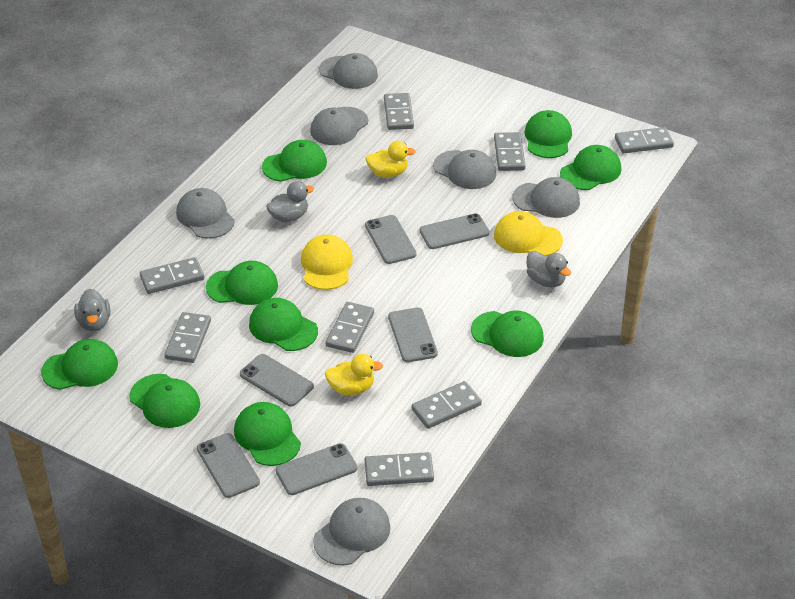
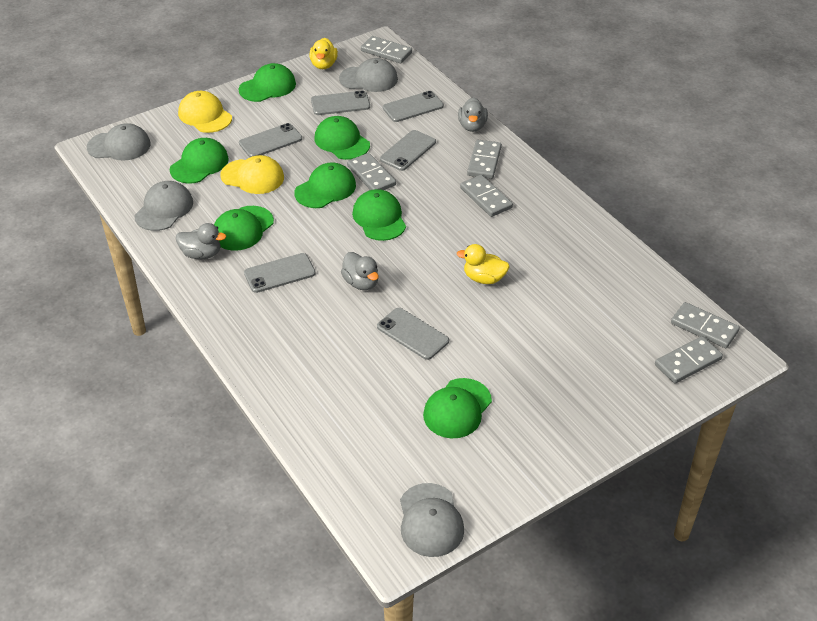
green cap: [41,339,118,390] [129,374,200,428] [206,261,278,305] [234,402,301,466] [249,298,318,351] [262,140,327,182] [471,311,544,357] [524,110,572,158] [560,145,621,190] = 9 -> [170,138,229,184] [214,206,274,251] [239,63,296,102] [295,162,356,208] [314,116,370,160] [352,189,406,241] [423,378,492,438] = 7
grey cap: [176,188,235,239] [310,107,368,145] [313,498,391,565] [319,53,378,89] [433,150,496,189] [512,177,580,218] = 6 -> [87,123,151,161] [134,181,193,231] [339,58,398,92] [400,483,464,557] = 4
grey domino: [140,257,204,294] [164,312,211,363] [326,302,374,353] [365,452,434,486] [384,93,414,130] [411,381,482,429] [494,132,526,171] [615,127,674,153] = 8 -> [347,153,396,190] [361,36,412,63] [460,175,513,217] [467,140,502,179] [655,336,723,383] [671,302,740,348] = 6

